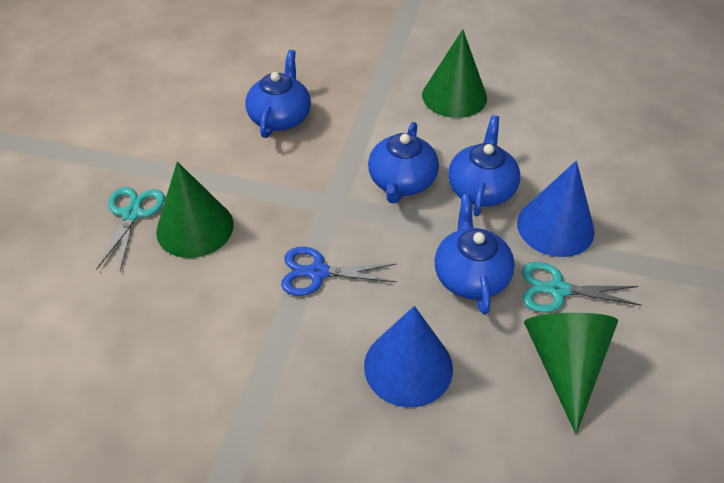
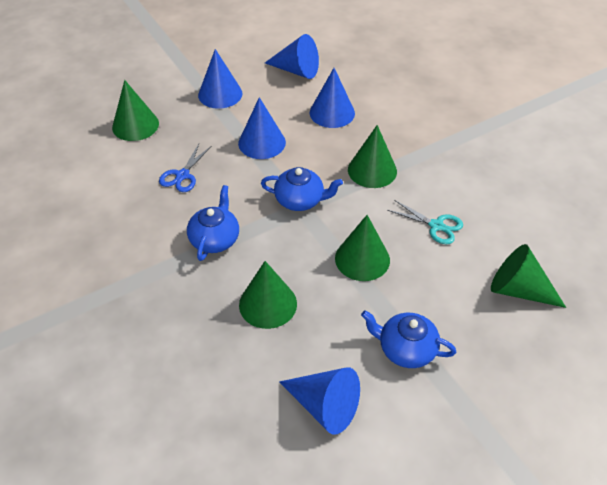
blue cone: [364,306,453,407] [517,161,595,257] = 2 -> [198,49,243,109] [238,97,286,159] [265,34,319,79] [279,367,360,435] [310,68,355,128] = 5
blue teapot: [245,50,311,138] [368,122,439,203] [434,194,515,315] [448,115,520,216] = 4 -> [187,185,239,261] [261,167,343,211] [361,310,456,368] = 3
green cone: [156,162,234,258] [422,29,487,118] [524,313,618,434] = 3 -> [112,80,159,141] [239,261,297,329] [335,215,390,281] [348,125,397,188] [491,244,566,308] = 5
turquoise scissors: [96,187,165,271] [522,262,642,313] = 2 -> [387,200,463,244] = 1

